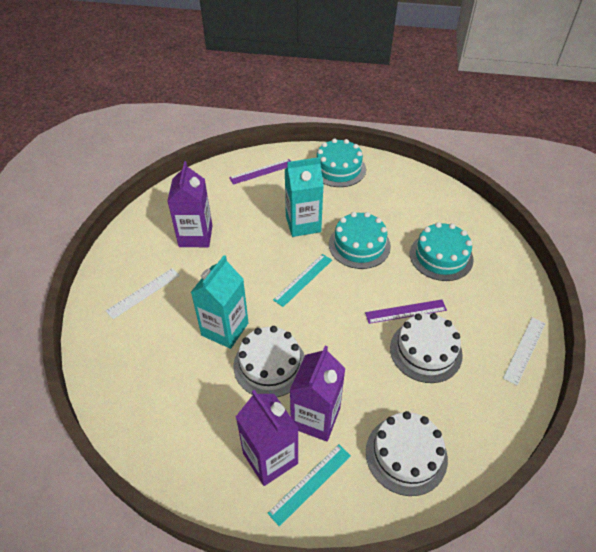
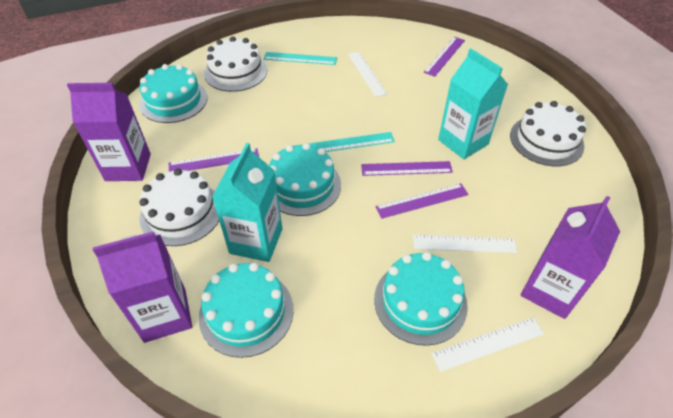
purple ruler: [229,159,290,185] [365,300,447,324] = 2 -> [169,148,259,172] [361,161,453,176] [375,183,469,219] [424,37,465,77] = 4
turquoise cake: [317,138,366,187] [329,212,391,269] [410,222,474,281] = 3 -> [139,64,207,123] [199,263,294,358] [269,143,341,216] [374,252,468,346] = 4
white ruler: [106,268,180,319] [503,317,546,386] = 2 -> [348,51,388,97] [413,235,518,253] [431,317,544,372] = 3

